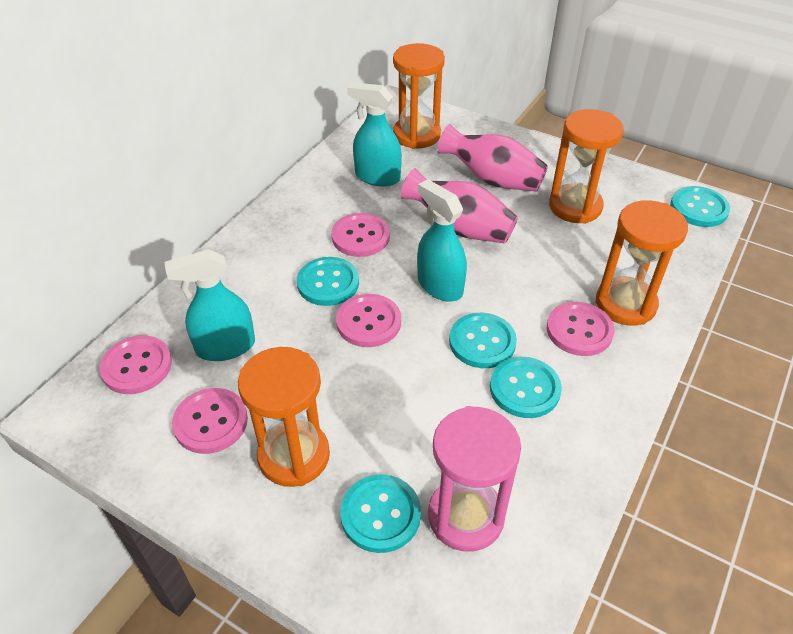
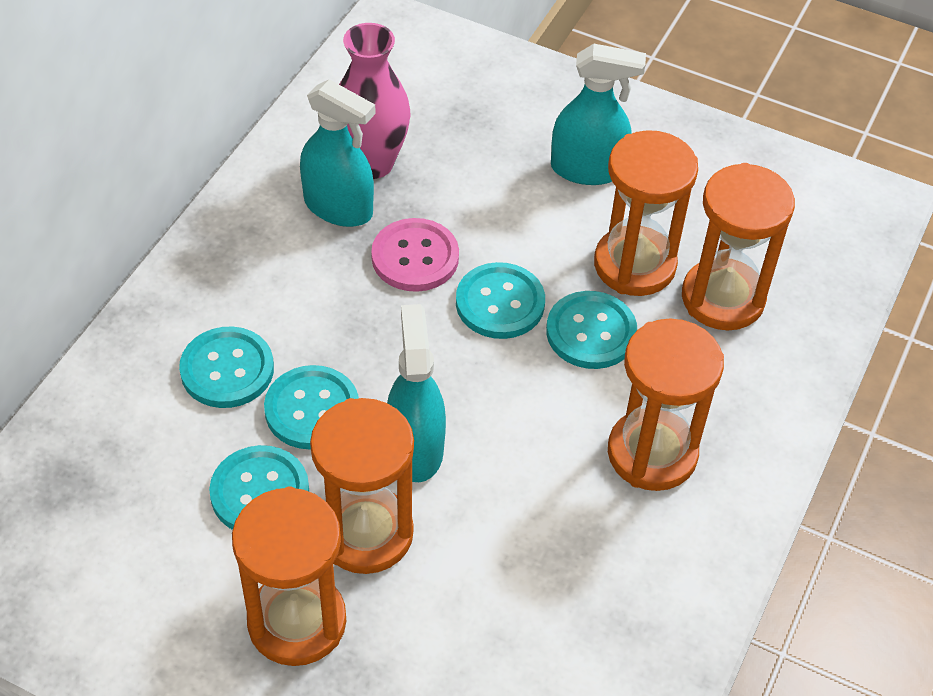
orange hourglass: [238,347,330,487] [393,43,445,149] [549,109,624,224] [596,200,688,326] = 4 -> [232,486,346,666] [310,398,414,574] [594,130,698,296] [608,319,724,491] [682,163,795,330] = 5
pink button: [99,335,172,394] [172,388,248,454] [331,213,390,257] [336,294,401,347] [547,302,614,356] = 5 -> [371,218,459,292] = 1
pink hourglass: [428,406,521,552] = 1 -> none = 0
pink vase: [401,168,518,243] [437,124,548,191] = 2 -> [339,23,411,179] = 1

